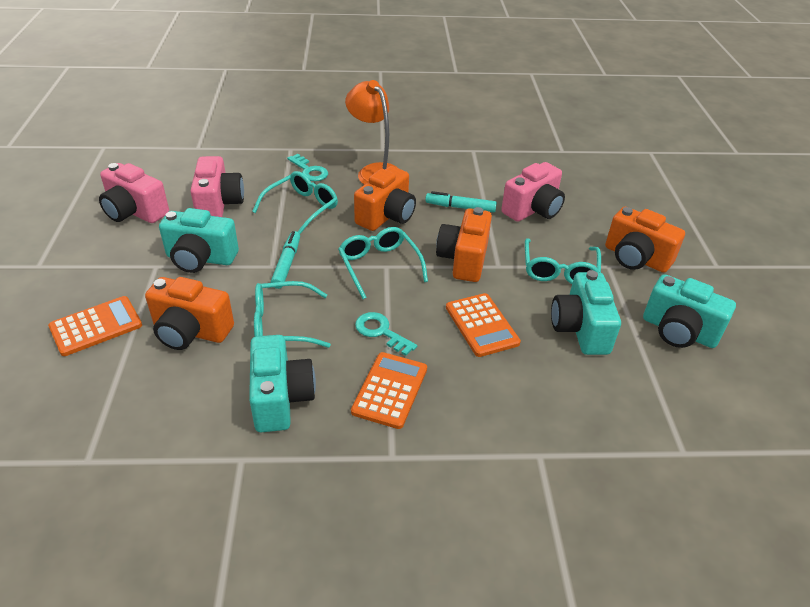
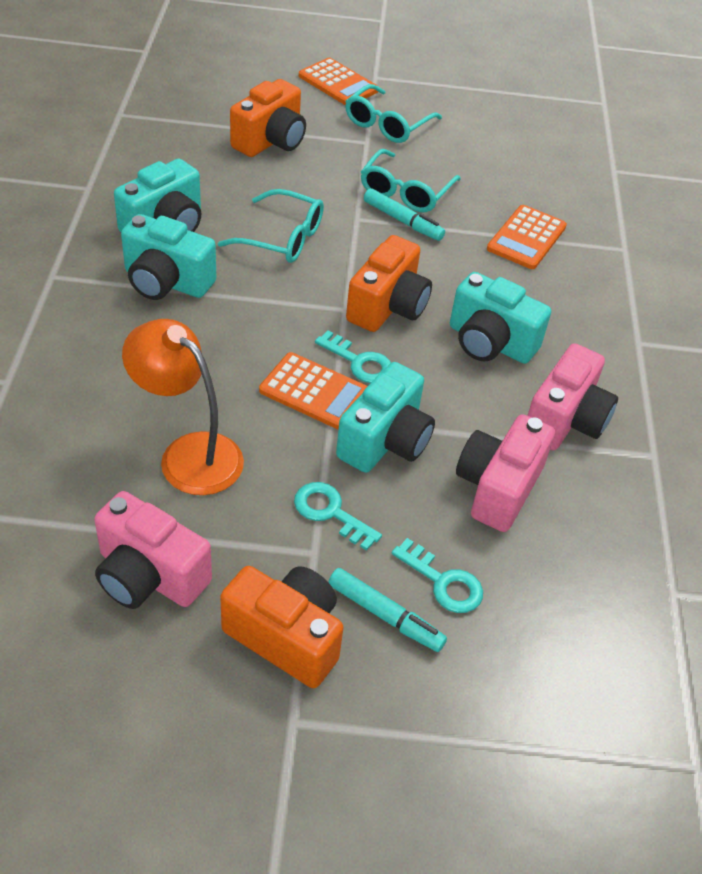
orange camera: [145,277,234,350] [354,166,416,231] [436,207,492,282] [605,207,685,273] = 4 -> [220,566,344,688] [230,79,306,157] [346,235,432,332] = 3
turquoise glasses: [252,171,338,234] [254,281,331,348] [338,227,428,299] [525,238,601,284] = 4 -> [218,189,324,263] [345,84,442,143] [361,149,461,212] = 3
turquoise key: [287,154,328,181] [355,312,417,356] = 2 -> [294,482,382,551] [315,330,391,383] [392,538,483,613] = 3

